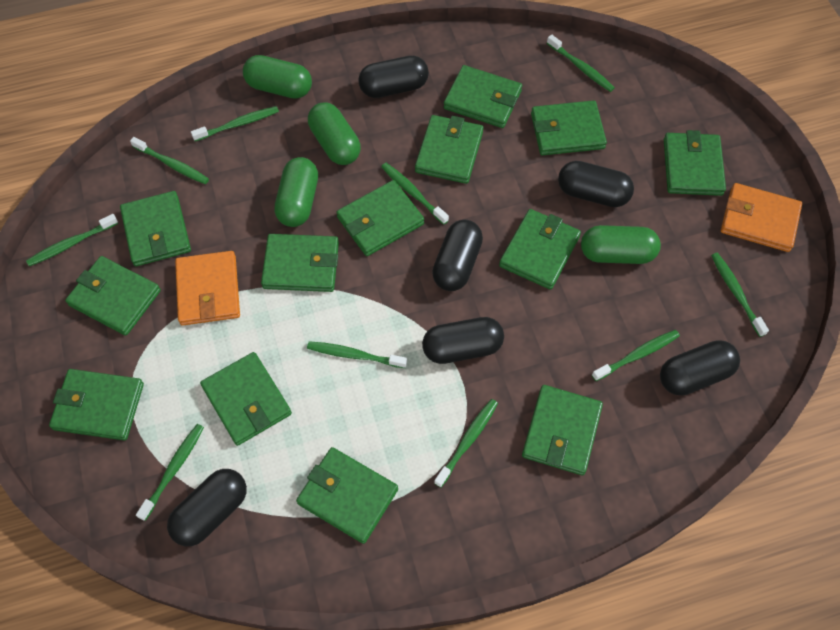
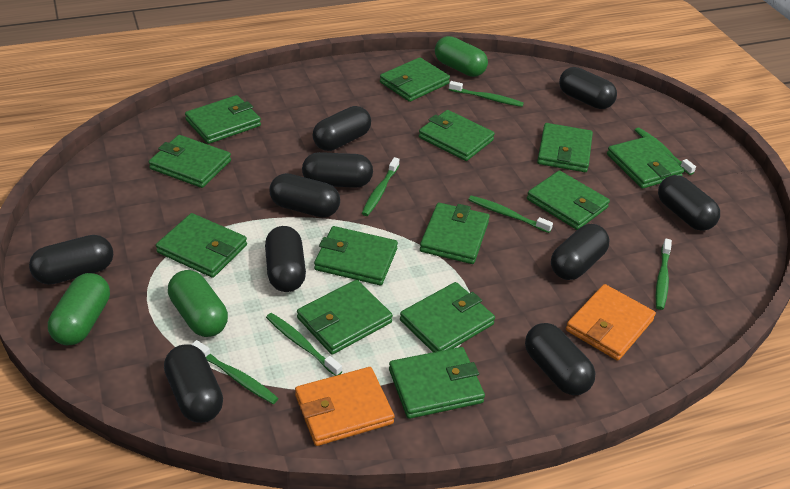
black capsule: [167,469,247,546] [358,56,429,98] [422,317,504,364] [432,220,483,291] [558,161,634,207] [660,340,740,396] = 6 -> [29,235,113,285] [164,345,223,423] [265,226,306,292] [269,173,340,218] [302,152,373,188] [313,106,371,151] [525,323,596,395] [551,224,609,280] [559,67,617,109] [658,175,720,231] = 10
green capsule: [243,55,312,99] [274,157,318,227] [308,102,361,165] [581,225,661,264] = 4 -> [48,273,110,345] [168,270,228,337] [435,36,488,77] = 3
green toothbrush: [26,214,118,266] [130,137,209,184] [136,424,204,521] [191,106,279,141] [307,341,407,368] [381,163,449,225] [434,399,498,488] [547,35,615,92] [592,330,680,381] [711,253,769,337] = 10 -> [192,340,279,404] [266,313,342,376] [362,157,399,216] [449,81,524,107] [468,195,553,233] [635,127,696,175] [656,239,672,310] = 7

